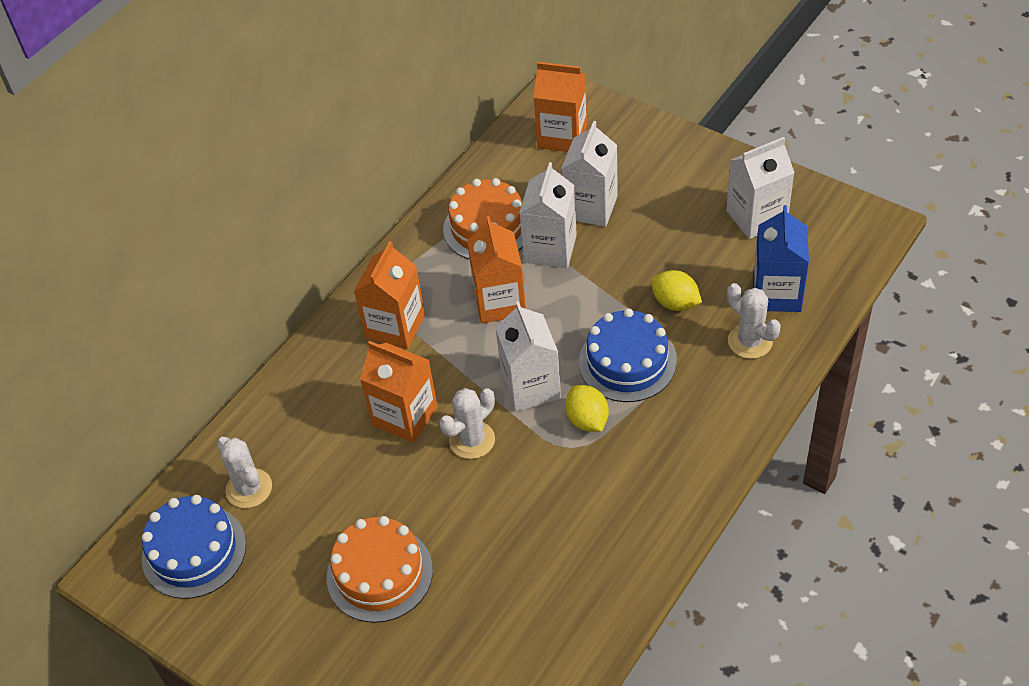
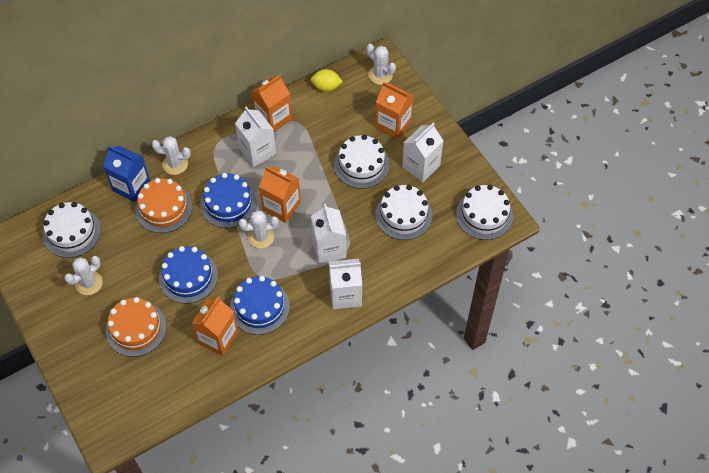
blue cake: [142,495,246,599] [579,308,676,402] = 2 -> [159,246,218,304] [200,173,257,228] [230,276,290,335] = 3
white cactus: [217,437,272,508] [439,388,495,459] [727,283,781,359] = 3 -> [64,256,103,295] [152,136,191,175] [239,210,279,249] [367,44,396,85] = 4
white cake: none = 0 -> [43,202,101,258] [334,135,389,189] [375,185,432,240] [456,185,513,240] = 4
yellow lemon: [565,385,609,432] [651,270,702,311] = 2 -> [311,69,343,92] = 1

